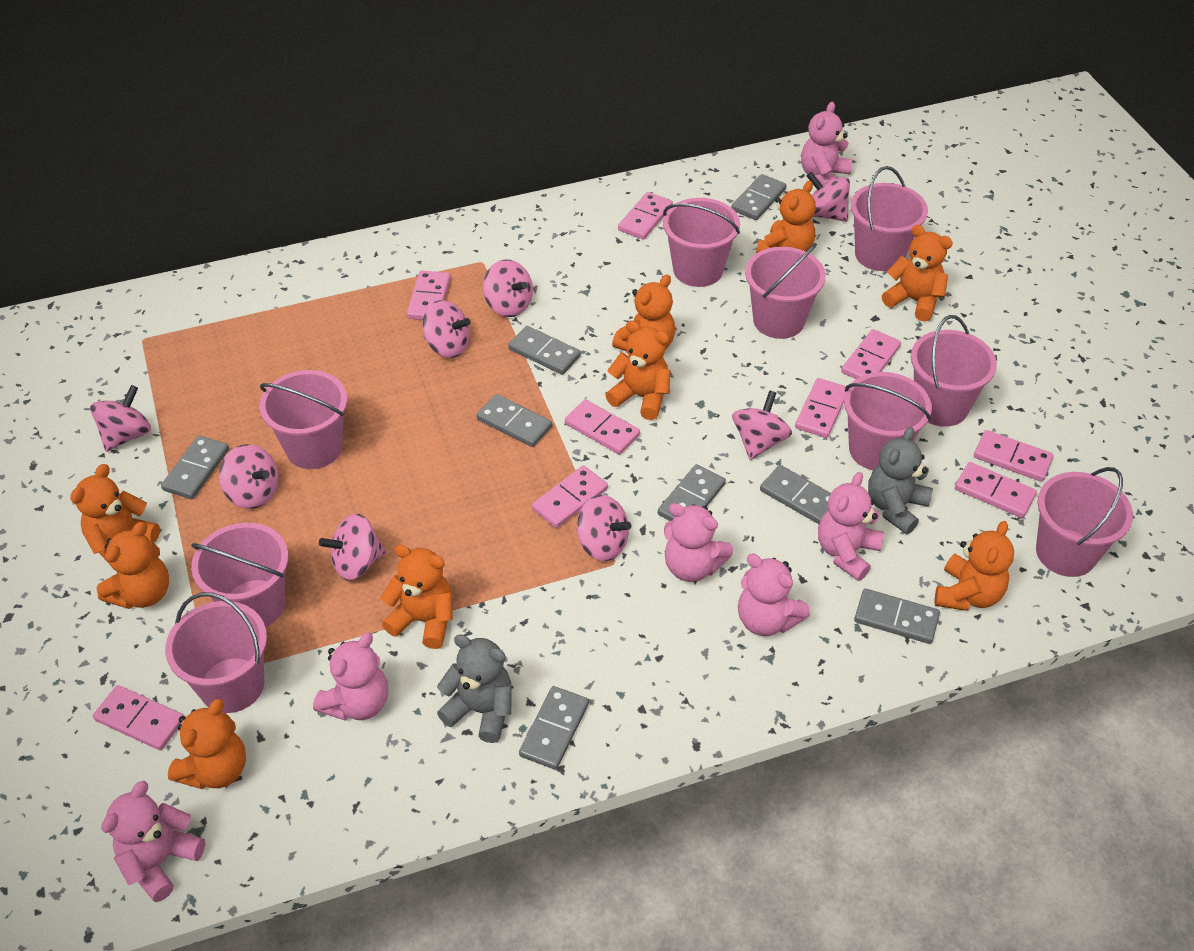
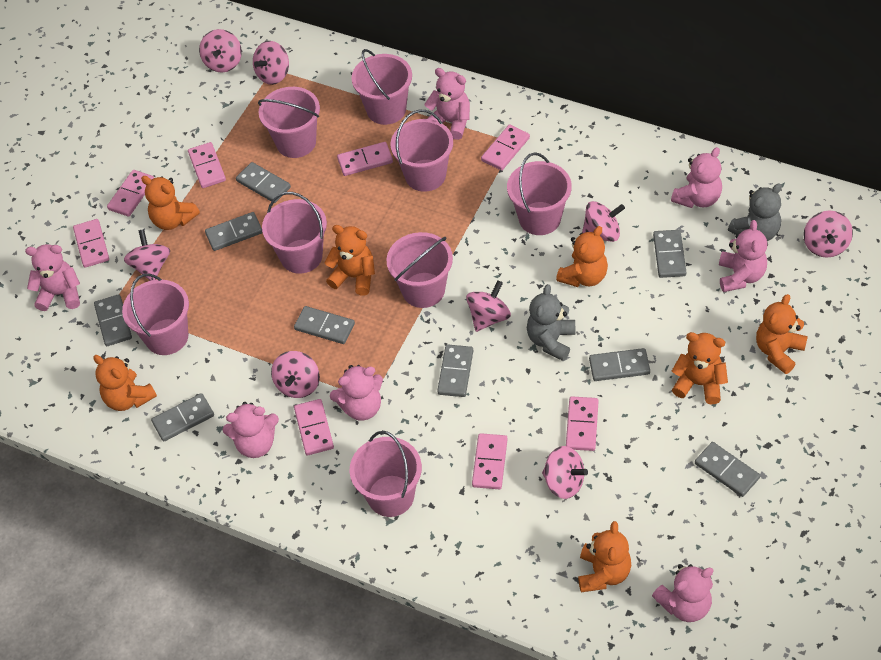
grey domino: [161,435,229,499] [476,394,552,447] [508,326,581,375] [519,686,589,770] [658,464,726,521] [731,174,786,220] [760,465,831,524] [854,589,940,644] = 8 -> [94,294,132,346] [151,393,214,441] [205,212,263,251] [236,162,291,203] [294,306,355,344] [437,345,473,397] [589,348,650,381] [653,230,686,278] [695,442,760,497] = 9
orange teddy bear: [70,464,160,562] [96,522,169,609] [168,699,246,789] [380,544,453,649] [605,321,670,420] [612,274,675,351] [756,180,816,253] [882,225,953,322] [935,521,1014,611] = 9 -> [93,355,157,411] [141,176,200,230] [324,225,375,296] [556,226,608,287] [578,521,631,592] [672,332,728,404] [756,294,808,374] = 7
pink bucket: [165,592,267,713] [191,523,288,627] [260,370,347,469] [663,198,740,287] [745,243,826,339] [844,372,932,470] [851,166,928,271] [911,315,997,427] [1036,467,1133,577] = 9 -> [122,273,189,355] [258,87,320,158] [262,192,327,274] [350,431,422,517] [351,49,412,125] [386,232,453,308] [391,109,453,192] [507,152,572,235] = 8
pink domino: [93,685,184,750] [407,270,451,320] [532,465,608,528] [565,399,640,455] [618,192,673,240] [795,378,846,438] [841,329,901,379] [955,462,1037,518] [974,430,1054,482] = 9 -> [73,219,109,268] [107,170,154,217] [188,142,226,188] [294,399,334,455] [337,142,393,176] [472,433,508,489] [481,124,530,170] [566,396,599,451] = 8
pink teddy bear: [101,781,205,902] [313,633,388,721] [664,503,734,582] [738,554,810,636] [801,102,853,185] [818,472,884,581] = 6 -> [25,244,80,311] [223,402,279,458] [330,365,383,421] [424,68,470,140] [652,564,714,622] [671,147,722,208] [719,220,767,292] = 7

